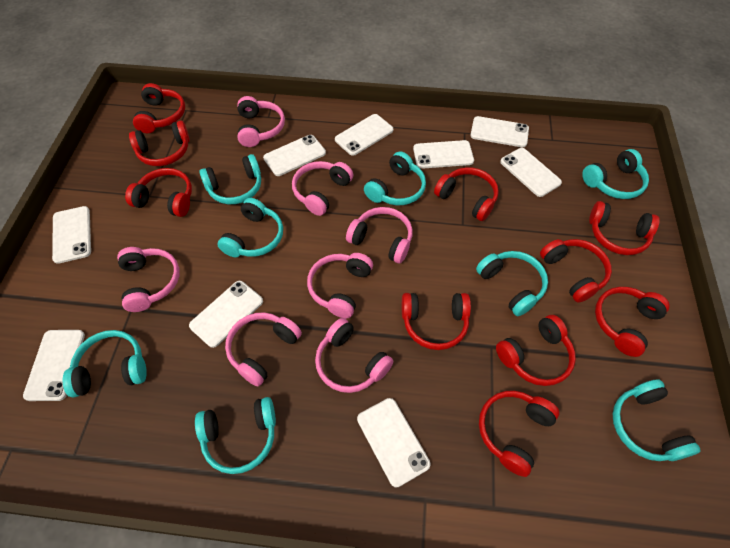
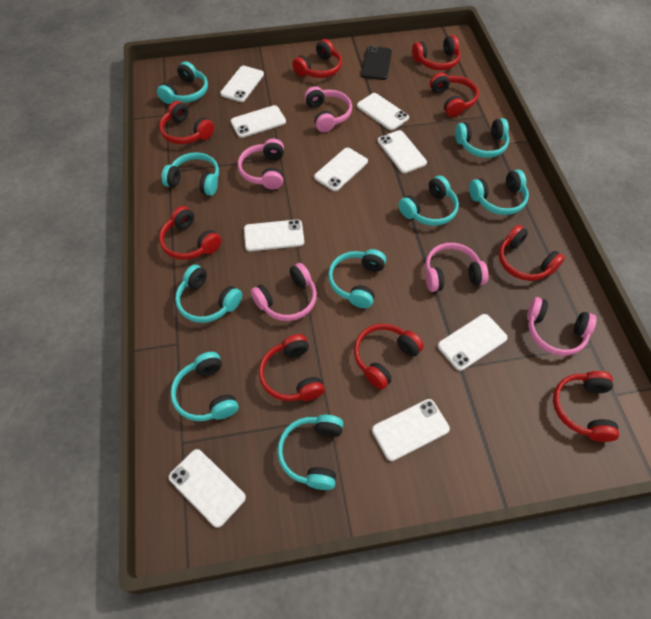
black phone: none = 0 -> [361,46,392,80] = 1
pink headphones: [117,247,180,312] [225,312,302,386] [237,96,285,147] [292,161,353,216] [307,253,373,318] [315,318,393,393] [346,207,413,263] = 7 -> [238,139,284,189] [251,263,317,321] [305,86,352,132] [425,243,489,292] [527,297,597,356] = 5
red headphones: [125,168,192,217] [129,121,190,166] [133,83,185,133] [402,293,471,350] [434,167,499,221] [479,390,559,477] [496,315,576,386] [540,239,612,303] [589,201,660,255] [595,287,670,357] = 10 -> [159,101,214,144] [159,206,221,260] [259,334,325,401] [292,39,342,78] [354,323,424,390] [412,35,461,70] [430,72,479,117] [499,225,565,281] [553,371,619,442] = 9
turquoise headphones: [63,330,147,397] [195,397,276,474] [199,154,261,204] [218,198,283,257] [364,151,426,205] [476,251,548,316] [582,149,649,199] [613,380,700,461] = 8 -> [157,61,208,104] [161,152,219,196] [170,352,238,421] [175,264,242,323] [277,415,344,490] [328,249,386,308] [398,176,459,226] [455,118,509,158] [469,169,529,215] = 9

